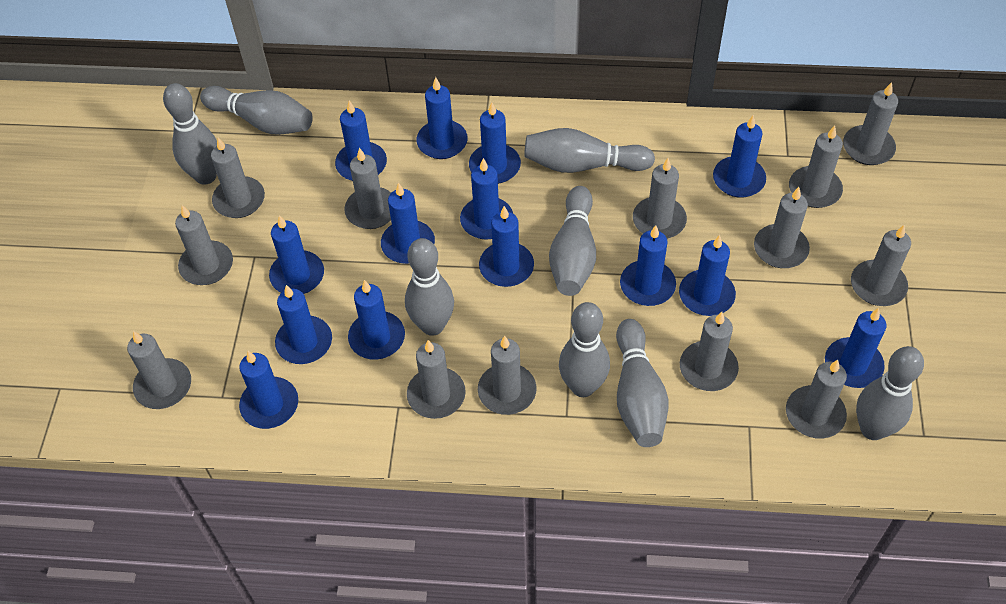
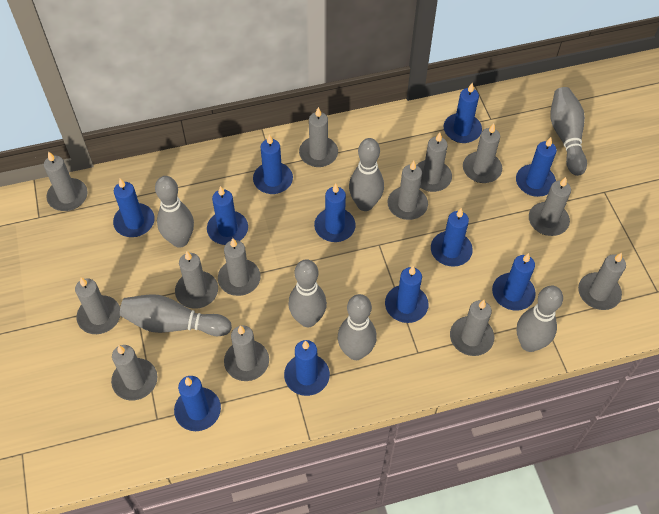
blue candle: [239,351,298,429] [269,215,324,294] [275,285,332,364] [335,100,387,181] [348,280,405,360] [381,183,435,264] [417,77,468,159] [460,158,513,240] [469,102,521,184] [479,206,534,287] [620,225,676,306] [679,235,736,316] [713,115,766,198] [825,308,886,388] = 14 -> [113,179,155,237] [174,376,221,431] [207,186,248,245] [253,134,293,194] [284,340,330,396] [314,183,356,242] [385,266,428,323] [431,208,473,267] [443,83,482,143] [492,253,536,310] [516,137,557,197] = 11
grey bowling pin: [163,83,217,185] [200,86,313,135] [405,238,454,336] [524,128,655,173] [549,186,596,296] [559,302,610,397] [616,319,668,447] [856,346,924,440] = 8 -> [120,294,232,336] [155,176,194,248] [288,259,327,327] [338,294,377,360] [349,138,384,211] [517,286,563,352] [551,87,587,176] = 7

